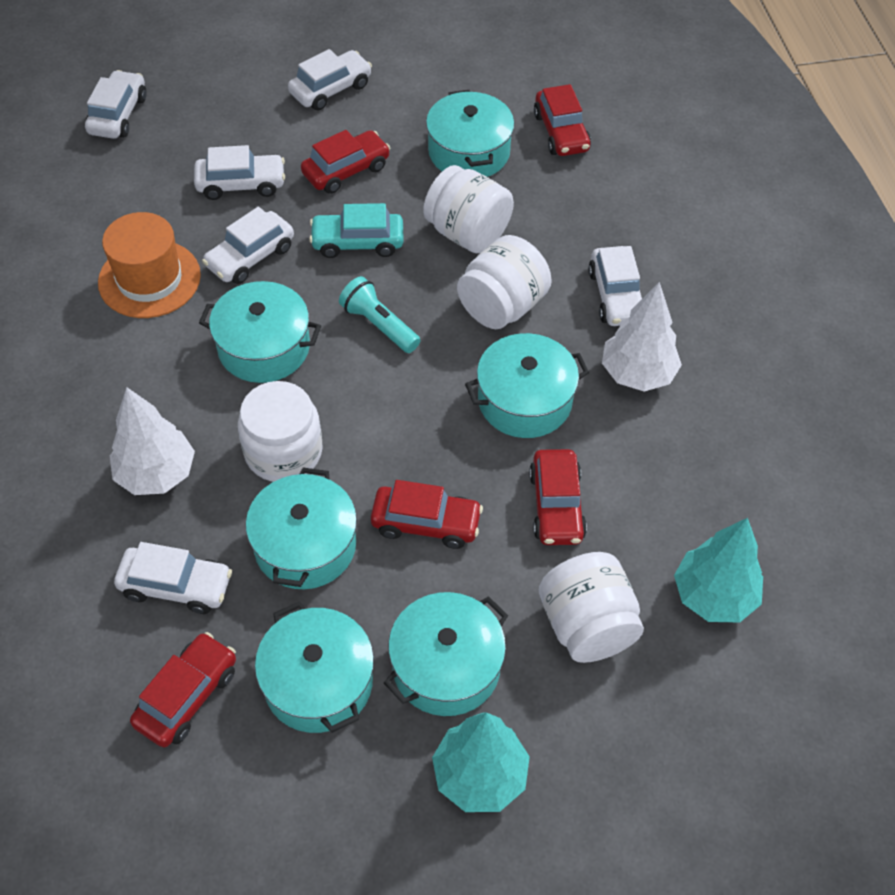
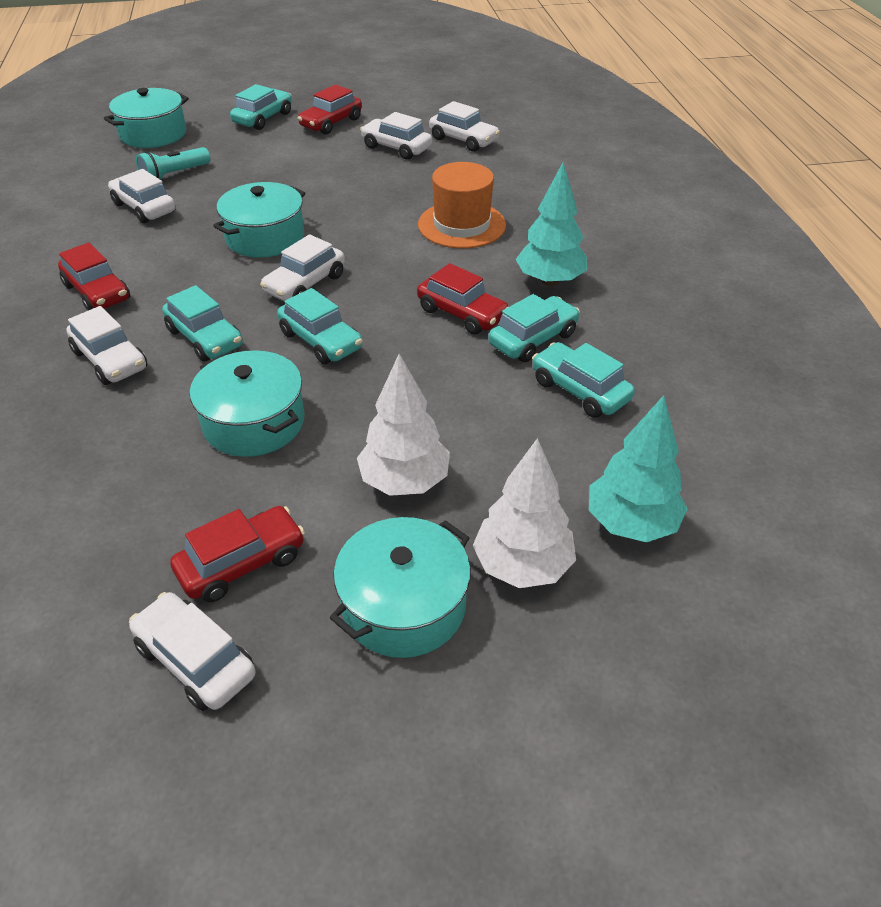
red car: [130,632,236,747] [301,130,390,194] [371,480,483,549] [529,449,587,545] [534,84,591,156] = 5 -> [58,242,130,310] [170,506,305,602] [297,85,362,135] [417,263,508,335] = 4
turquoise car: [309,203,404,258] = 1 -> [162,285,243,362] [230,84,292,130] [277,288,363,364] [488,294,580,362] [532,342,635,418] = 5
turquoise pot: [199,281,321,383] [246,468,357,589] [255,601,374,733] [384,592,508,716] [426,90,514,177] [465,333,589,438] = 6 -> [104,88,189,148] [190,350,304,457] [213,182,305,258] [330,517,471,658] = 4
white jar: [238,381,323,482] [423,165,514,253] [457,235,552,329] [539,552,644,663] = 4 -> none = 0

